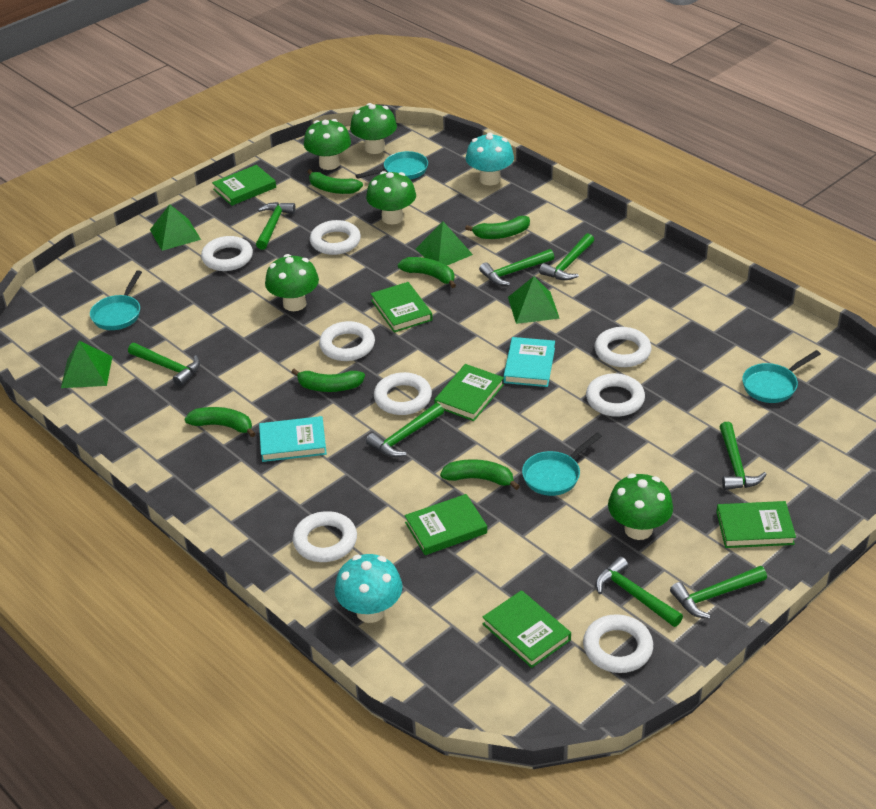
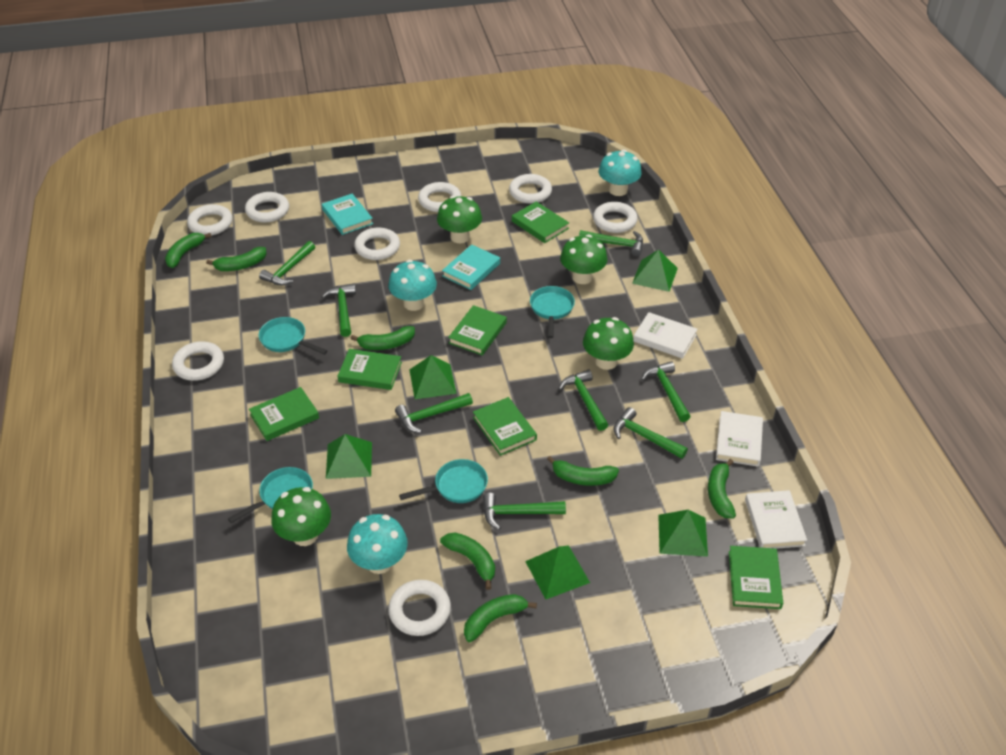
green banana: [185,407,255,437] [291,369,365,392] [307,169,363,194] [398,257,456,288] [440,459,520,490] [465,216,530,239] = 6 -> [165,233,212,268] [206,247,267,271] [351,326,415,350] [440,532,495,590] [464,594,537,642] [547,456,619,486] [708,459,736,519] = 7
green mushroom: [265,254,319,311] [304,119,351,170] [350,103,397,154] [366,171,416,224] [608,473,673,540] = 5 -> [271,487,331,546] [437,196,482,243] [560,235,607,284] [583,317,634,370] = 4
green pyramid: [61,341,113,388] [150,204,201,251] [416,221,473,265] [508,276,560,324] = 4 -> [326,434,372,479] [409,355,457,399] [525,545,590,599] [632,249,678,292] [658,510,708,557] = 5
turquoise mushroom: [335,554,403,623] [465,133,514,185] = 2 -> [347,514,408,574] [388,260,437,311] [599,150,642,196] = 3
white book: none = 0 -> [633,312,698,359] [716,411,763,467] [745,490,807,549] = 3

